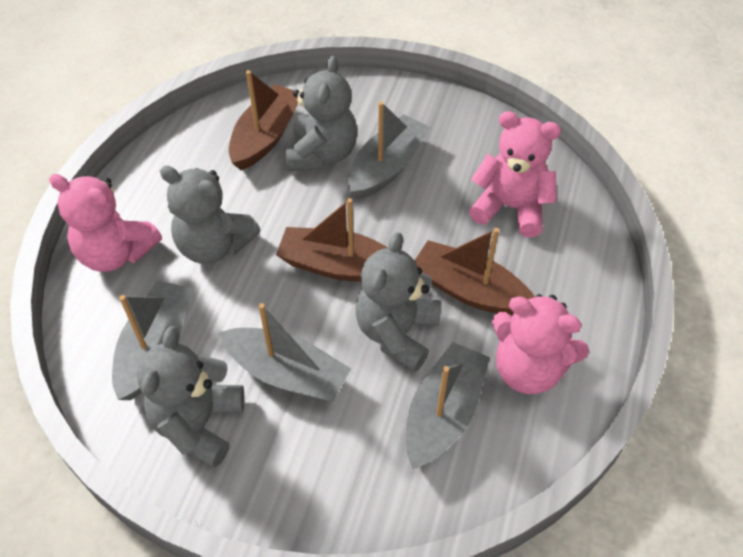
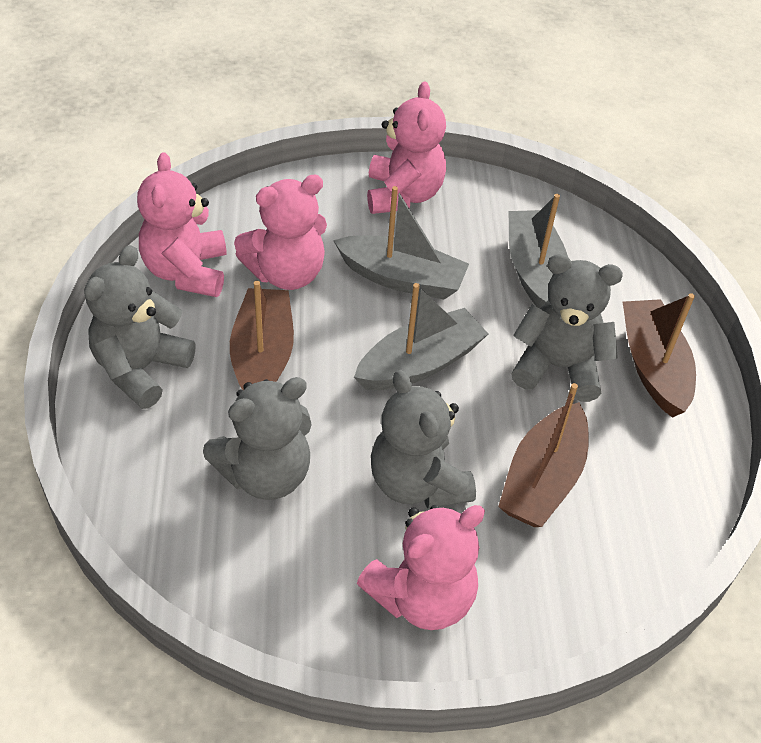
grey boat: [112,280,193,400] [218,303,351,402] [348,101,431,200] [406,342,490,469] = 4 -> [333,186,469,300] [354,283,488,390] [509,194,568,308] = 3
pink teddy bear: [49,174,162,272] [469,111,561,237] [492,294,589,394] = 3 -> [137,152,227,297] [234,174,327,290] [357,505,485,630] [367,81,446,214] = 4

